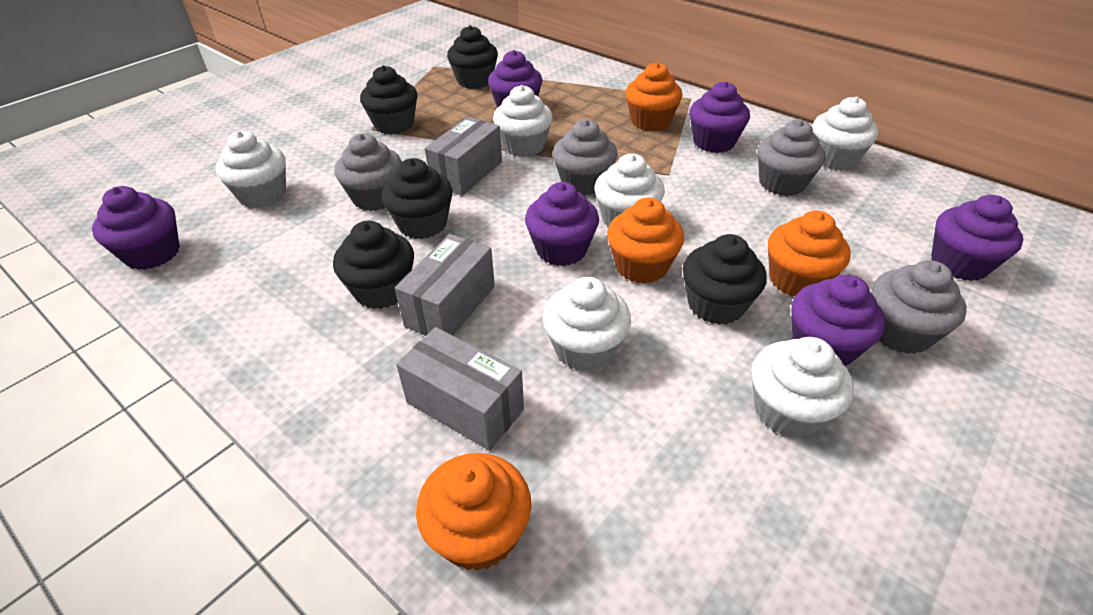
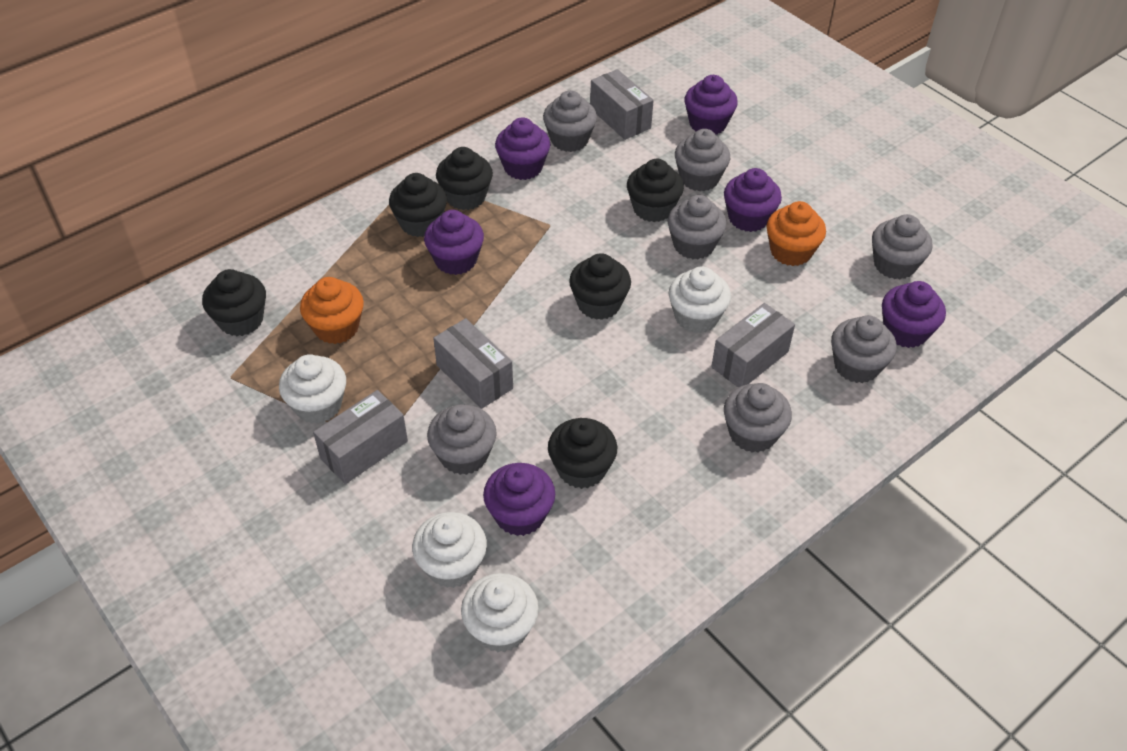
black cupcake: [333,221,414,309] [360,65,418,134] [382,158,453,239] [447,25,498,89] [683,234,767,325] = 5 -> [202,269,266,336] [389,173,447,237] [436,147,493,210] [548,418,617,489] [569,253,631,320] [627,159,684,222] = 6
grey box: [395,234,495,336] [396,327,524,451] [425,117,502,196] = 3 -> [313,390,408,484] [433,318,513,409] [590,69,654,140] [711,303,795,387] = 4
grey cupcake: [335,133,402,211] [553,119,618,196] [758,120,825,196] [871,260,967,354] = 4 -> [427,404,497,475] [543,90,597,152] [668,195,727,259] [675,129,730,191] [724,383,792,453] [831,315,897,383] [872,214,933,279] = 7
orange cupcake: [416,453,531,571] [607,198,684,284] [626,62,682,131] [768,211,851,296] = 4 -> [300,277,364,344] [766,201,826,266] = 2
white cupcake: [215,131,286,208] [493,85,553,157] [543,277,631,372] [594,154,665,228] [751,337,854,438] [812,97,879,170] = 6 -> [279,354,346,424] [412,512,487,588] [461,573,539,653] [669,266,731,333] = 4

